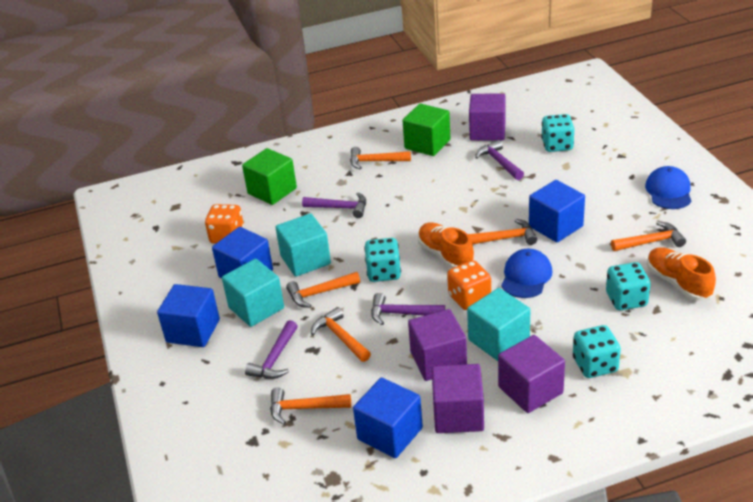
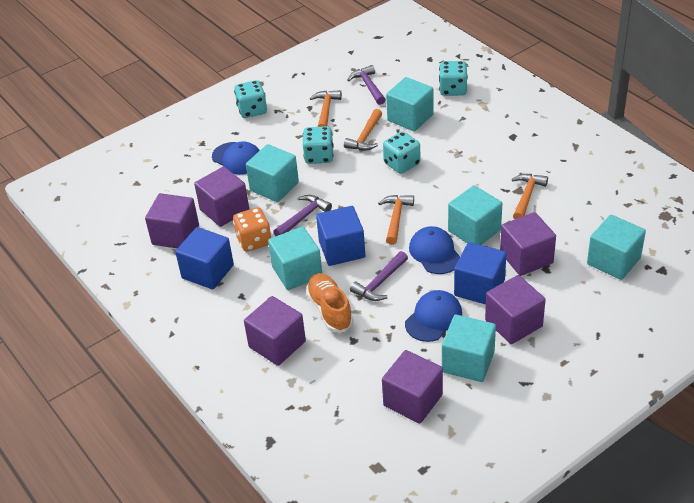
blue cap: [501,249,553,298] [645,166,691,209] = 2 -> [212,141,260,175] [405,290,462,342] [409,226,460,274] = 3
blue cube: [157,284,220,347] [212,227,273,279] [353,377,423,458] [529,180,585,242] = 4 -> [175,227,234,289] [316,206,365,266] [454,242,506,305] = 3
green cube: [242,148,297,205] [403,104,450,156] = 2 -> none = 0
orange dice: [205,204,244,244] [447,260,491,310] = 2 -> [233,207,271,252] = 1
orange hammer: [270,388,351,425] [286,272,360,308] [311,307,371,362] [350,147,411,170] [468,219,537,245] [611,221,686,251] = 6 -> [310,90,342,127] [344,109,382,151] [378,195,414,245] [512,174,548,219] = 4
orange shoe: [418,223,475,269] [647,247,716,301] = 2 -> [306,273,353,332] = 1
purple cube: [408,309,467,381] [432,364,484,433] [469,94,505,140] [498,335,565,413] = 4 -> [145,193,199,248] [194,166,249,227] [244,296,306,366] [382,350,443,424] [485,275,546,344] [500,212,556,276] = 6
purple hammer: [245,320,298,379] [302,193,366,218] [371,293,445,325] [475,140,524,180] = 4 -> [273,195,332,236] [348,65,386,105] [350,251,408,301] = 3
turquoise cube: [222,259,284,327] [275,213,331,277] [467,288,530,361] = 3 -> [246,144,299,202] [268,227,322,290] [386,77,434,131] [442,314,496,382] [448,185,502,245] [587,215,646,280] = 6

